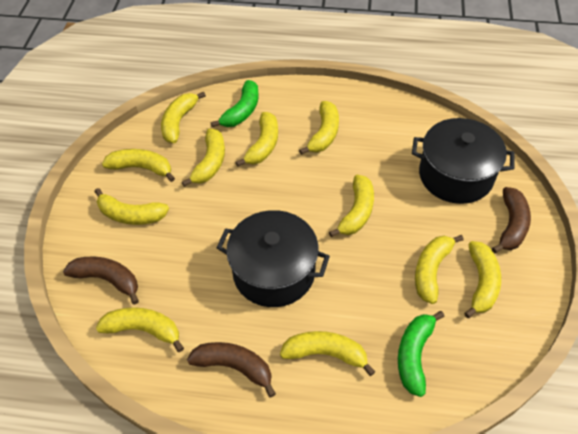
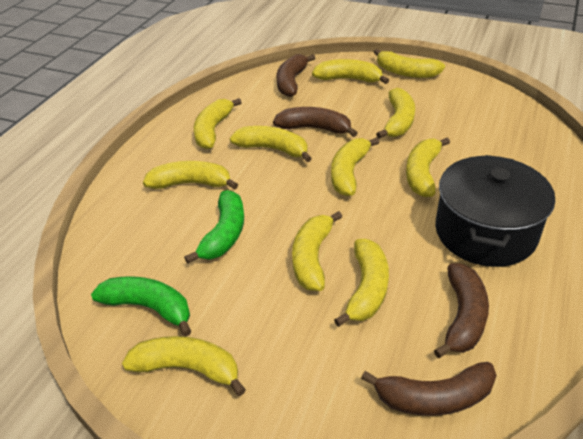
black pot: [217,210,330,307] [412,118,515,204] = 2 -> [435,155,555,267] = 1
brown banana: [63,256,139,305] [187,342,276,398] [492,187,531,253] = 3 -> [273,107,357,137] [277,54,315,97] [361,362,497,416] [434,263,489,358] = 4

